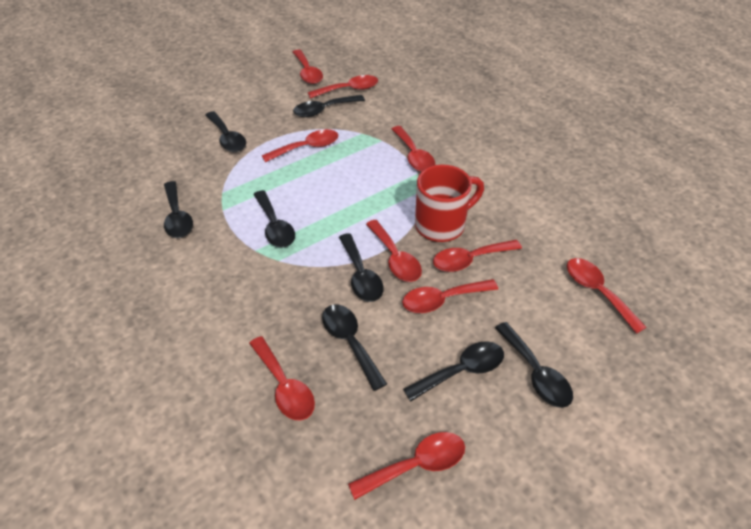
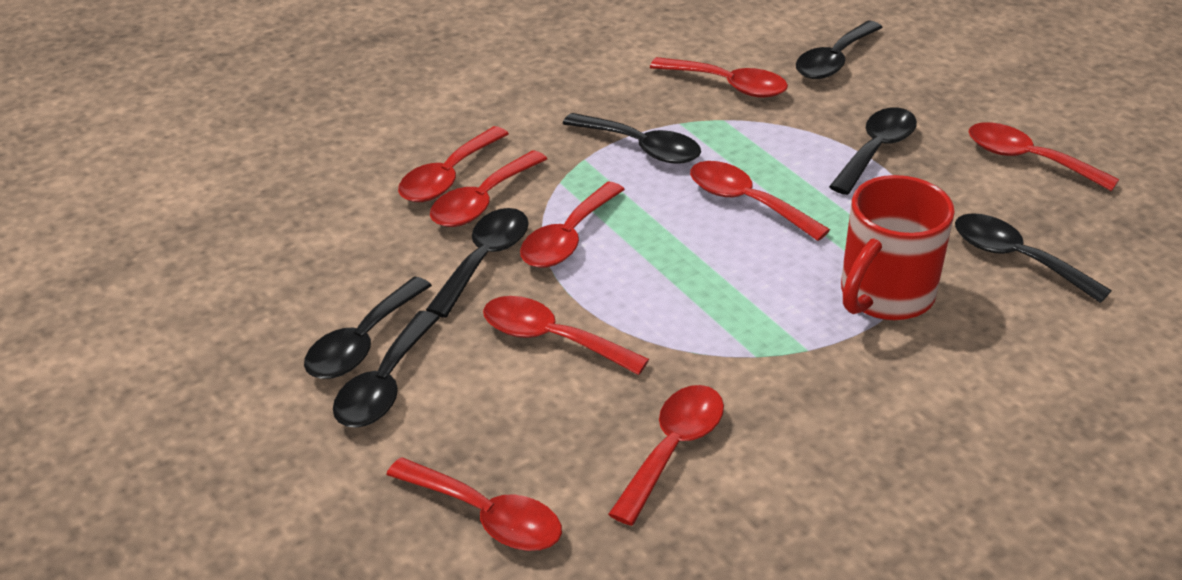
black spoon: [164,181,193,238] [205,111,246,152] [253,190,295,247] [293,95,365,117] [322,304,387,391] [339,233,384,302] [403,341,504,401] [495,322,573,408] = 8 -> [304,277,432,379] [333,311,440,428] [426,208,529,318] [563,113,701,164] [796,20,883,79] [829,107,917,195] [955,213,1112,303] = 7
red spoon: [249,336,315,420] [262,129,339,162] [293,50,323,84] [308,75,378,98] [348,432,465,500] [366,220,422,282] [392,126,435,172] [402,279,498,313] [433,240,522,272] [567,258,647,334] = 10 -> [386,457,562,551] [398,126,509,202] [430,150,547,227] [483,296,649,375] [520,182,625,268] [608,385,724,526] [650,57,788,98] [690,161,830,241] [968,122,1119,191] = 9

